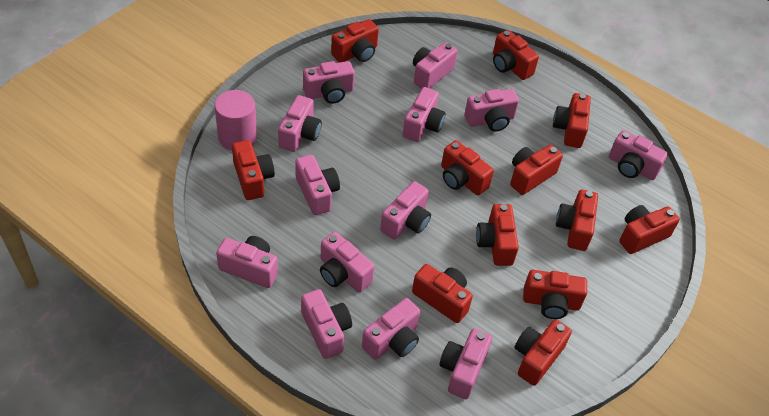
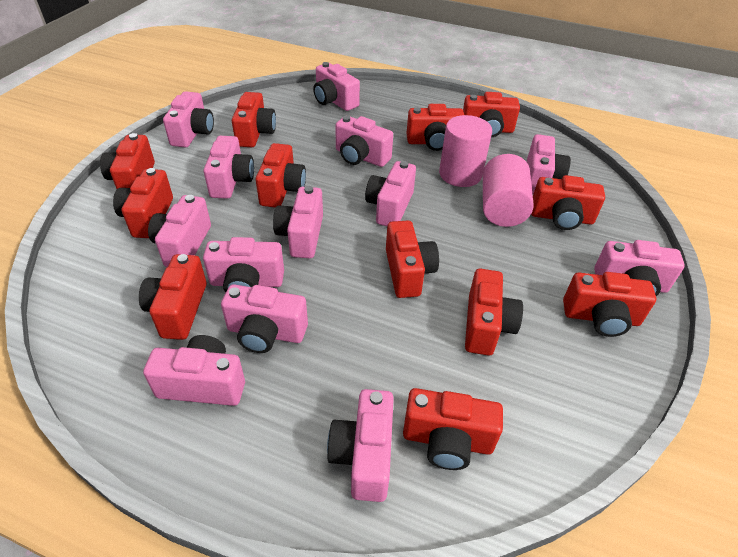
pink cylinder: [214,90,257,151] = 1 -> [439,115,492,187] [483,154,533,227] = 2

